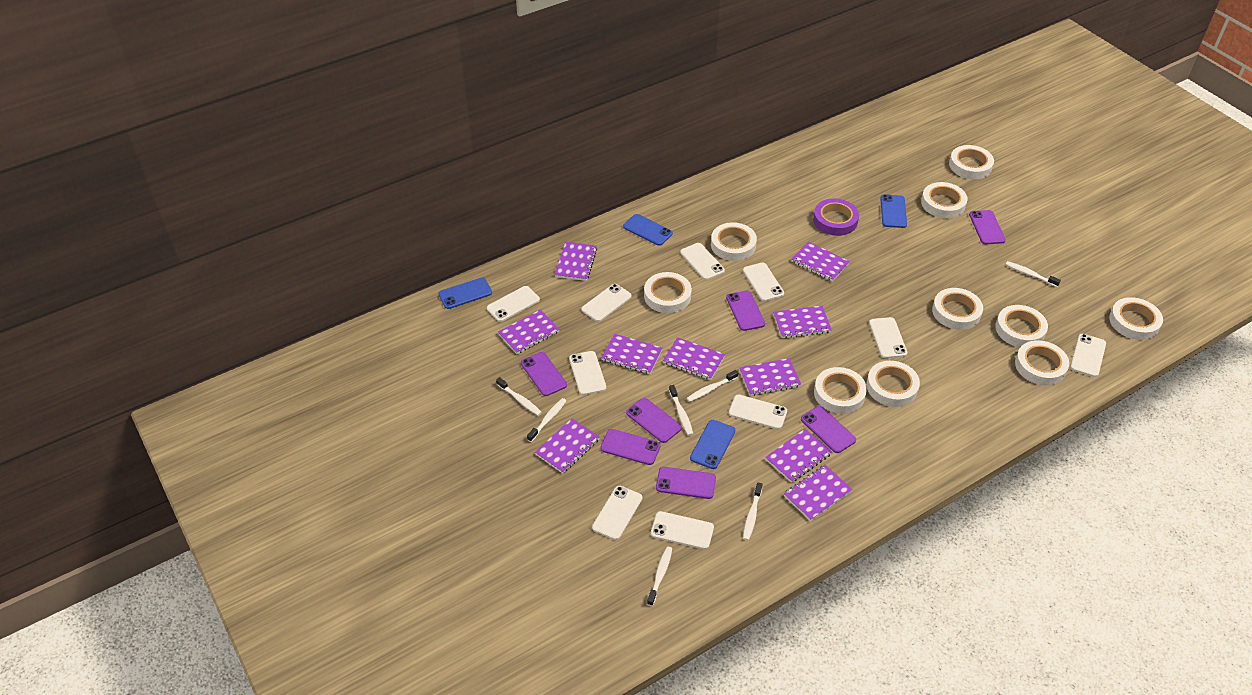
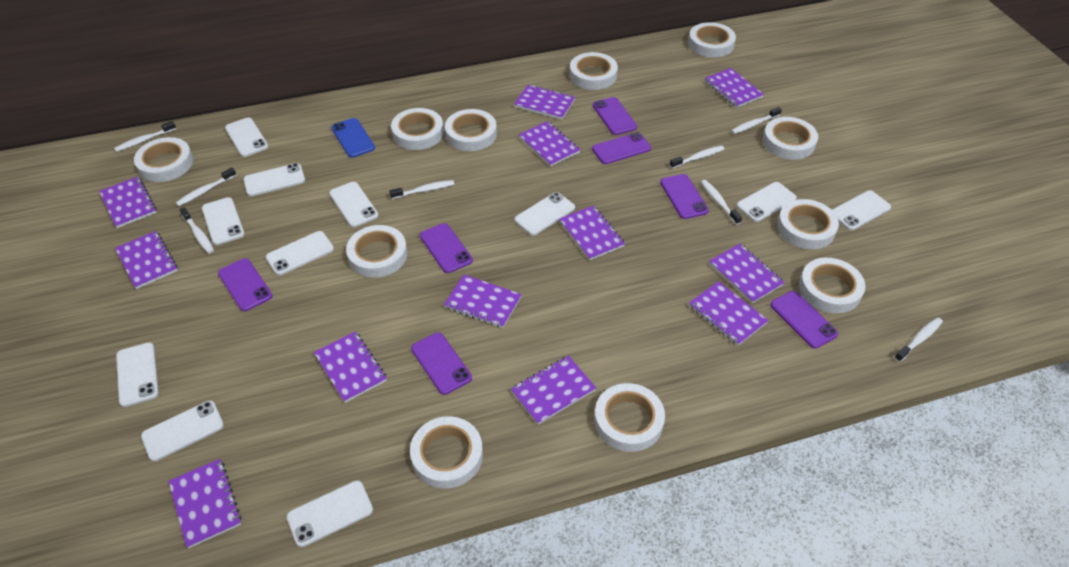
blue phone: [438,277,492,309] [623,214,673,246] [690,420,735,469] [880,194,907,228] = 4 -> [331,118,375,158] = 1
purple notebook: [498,310,560,354] [535,418,600,473] [555,242,597,281] [601,334,663,374] [663,337,725,380] [739,358,801,396] [765,429,832,483] [773,306,832,338] [784,465,853,521] [791,241,850,282] = 10 -> [99,177,156,228] [115,231,178,289] [169,459,242,549] [314,331,387,403] [444,274,522,328] [511,356,596,425] [514,84,575,120] [518,121,580,166] [559,205,625,260] [689,281,769,346] [704,68,764,108] [709,244,785,303] = 12
purple tape: [813,199,859,236] = 1 -> none = 0
white phone: [487,286,540,322] [569,351,606,395] [581,284,632,322] [592,486,642,540] [651,511,714,549] [680,243,725,280] [729,394,787,429] [743,262,784,301] [869,317,907,358] [1070,334,1106,377] = 10 -> [116,342,159,407] [141,401,224,461] [202,197,245,245] [225,118,269,157] [243,163,305,196] [266,231,334,275] [287,480,373,547] [329,182,379,227] [514,192,575,236] [736,182,797,222] [832,190,891,230] = 11
white tape: [644,272,692,313] [711,222,757,261] [814,367,867,414] [866,361,920,407] [921,182,968,218] [932,288,983,330] [949,145,994,179] [995,305,1048,347] [1015,340,1069,386] [1109,297,1163,340] = 10 -> [134,137,193,182] [346,225,408,278] [391,108,444,150] [410,416,483,489] [445,109,497,151] [570,52,618,90] [594,383,665,452] [688,22,736,58] [763,117,818,160] [777,199,839,249] [799,258,865,313] = 11
white toothbrush: [496,377,542,416] [527,398,566,442] [647,547,672,606] [669,385,693,436] [687,370,738,402] [743,482,762,541] [1005,261,1061,287] = 7 -> [114,121,176,152] [176,167,236,206] [180,207,214,254] [389,180,454,199] [670,145,724,169] [701,180,742,225] [731,107,782,134] [894,317,943,362] = 8

